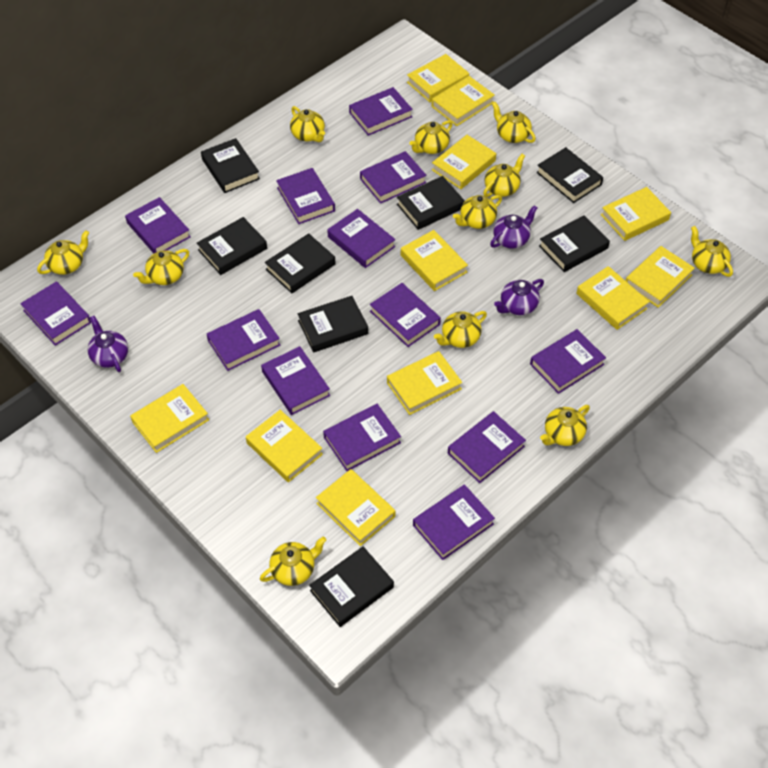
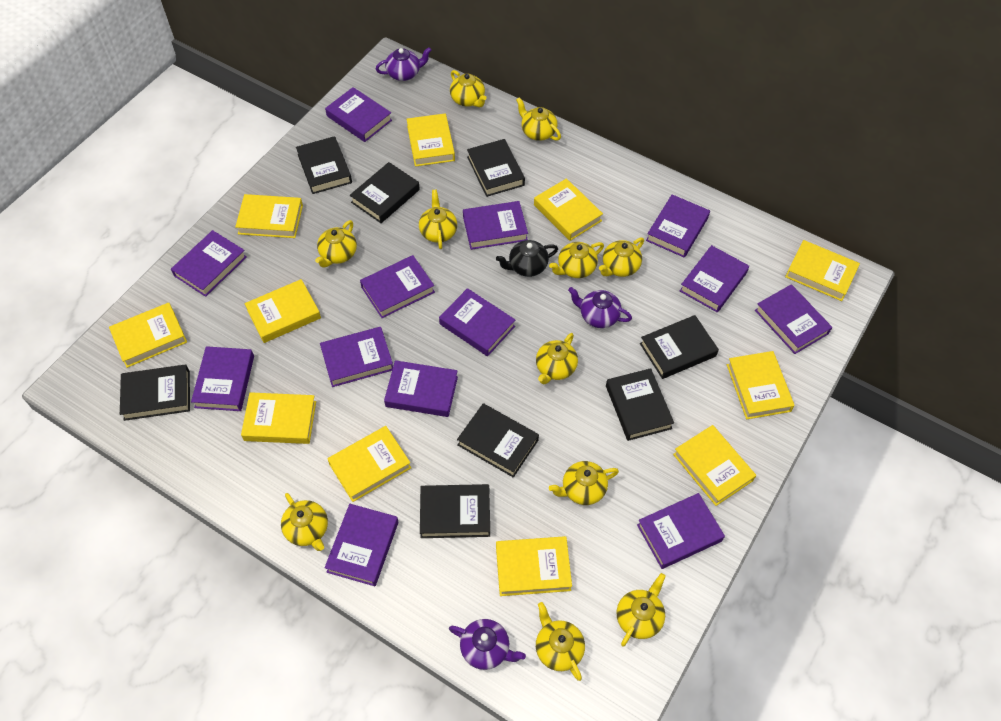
black teapot: none = 0 -> [496,240,558,277] = 1

